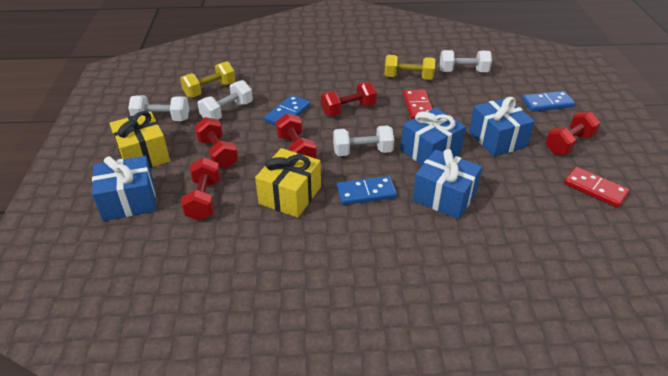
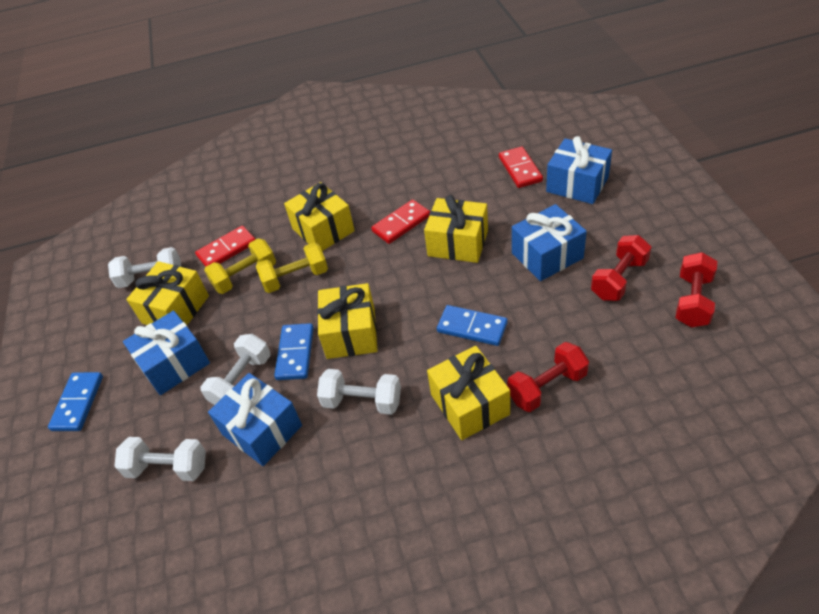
red domino: [403,89,433,120] [564,167,629,208] = 2 -> [195,226,256,267] [371,200,430,244] [499,146,543,188] = 3
red dumbbell: [181,157,221,221] [194,117,238,169] [276,113,317,159] [321,82,377,116] [545,111,600,155] = 5 -> [507,342,589,412] [591,235,652,301] [675,252,717,327] = 3
yellow gift: [110,111,170,168] [255,148,321,218] = 2 -> [126,261,209,325] [284,182,355,251] [317,283,378,359] [424,195,488,263] [427,346,510,440] = 5

